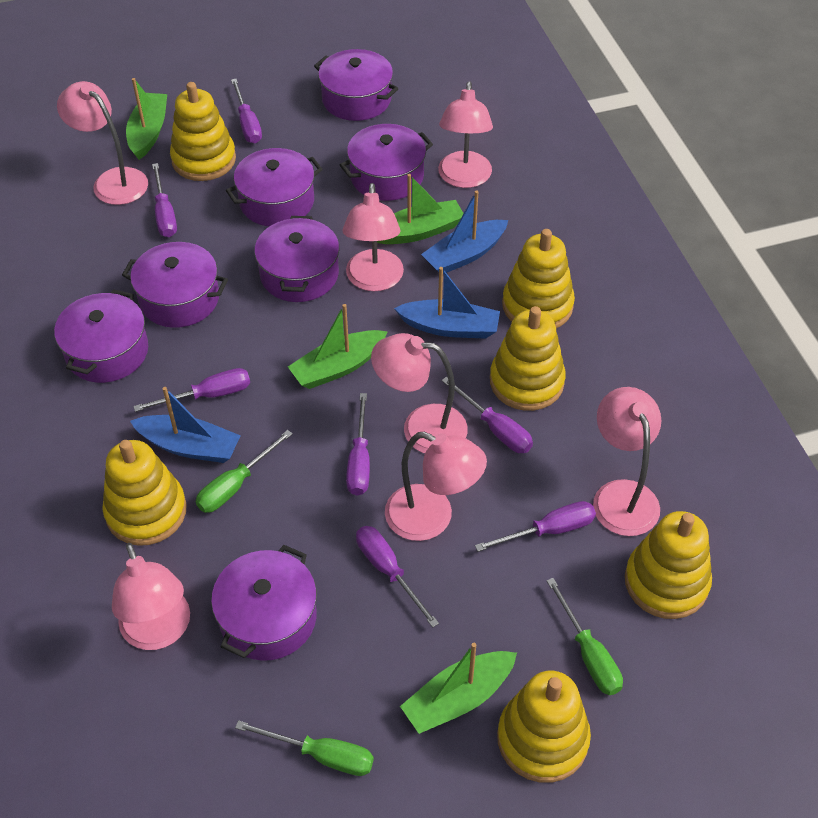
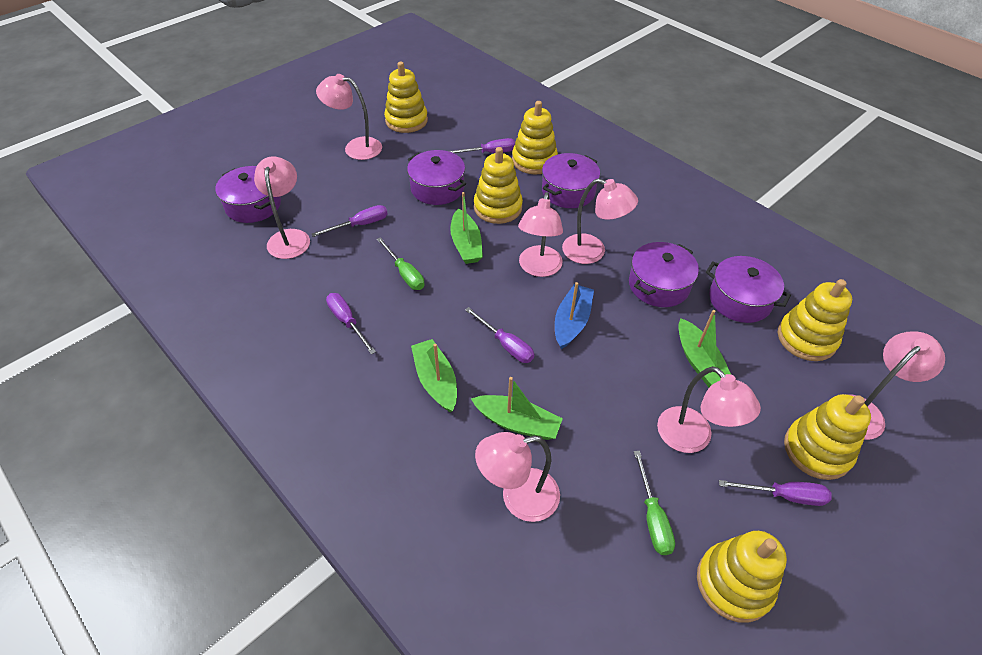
blue boat: [130,387,241,463] [394,267,500,339] [421,190,508,274] = 3 -> [555,282,594,349] = 1
green screwdriver: [196,430,293,513] [235,720,374,776] [547,578,623,695] = 3 -> [377,237,425,290] [634,451,675,555] = 2
purple pot: [54,289,148,383] [122,242,228,328] [211,545,317,661] [226,148,323,226] [254,216,339,302] [314,49,398,121] [340,124,433,201] = 7 -> [215,166,281,223] [407,150,466,205] [542,153,600,208] [629,242,699,307] [706,256,791,323] = 5
purple screwdriver: [133,368,250,412] [152,163,177,237] [231,79,262,144] [346,393,370,496] [356,526,439,628] [441,377,533,453] [475,501,596,552] = 7 -> [312,205,388,237] [326,293,376,355] [449,138,515,153] [465,307,534,363] [719,480,832,506] = 5

